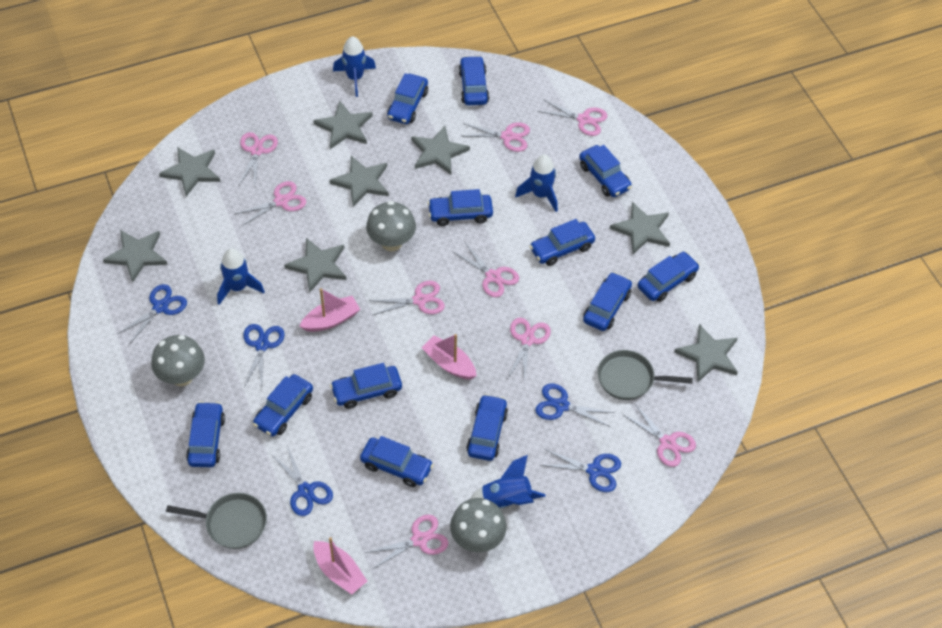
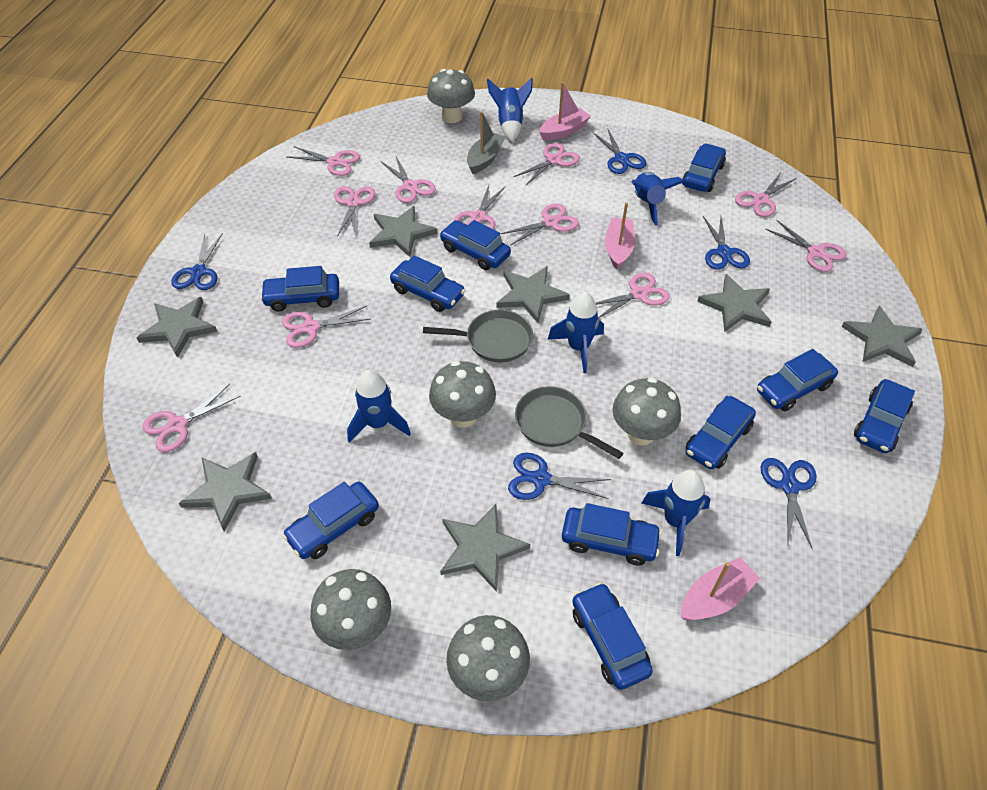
blue car: [186,402,225,467] [253,374,313,437] [330,363,402,409] [360,436,434,487] [387,73,428,124] [428,189,493,226] [458,56,489,105] [466,394,508,461] [529,219,595,266] [579,145,632,197] [583,272,632,331] [638,252,700,302] = 12 -> [260,266,339,312] [282,482,379,559] [390,255,466,312] [439,220,511,270] [562,503,662,565] [572,582,653,690] [682,143,726,192] [686,396,756,469] [757,349,838,411] [854,379,915,453] = 10
blue rocket: [217,248,265,305] [333,36,376,97] [470,455,546,509] [515,155,558,212] = 4 -> [347,370,411,443] [487,78,533,142] [547,292,604,373] [632,172,685,226] [641,470,711,556] = 5
grey boat: none = 0 -> [467,111,506,174] = 1
grey mushroom: [151,335,205,386] [366,201,416,251] [450,498,507,552] = 3 -> [310,569,391,650] [427,69,475,123] [429,361,496,428] [446,615,530,701] [613,377,681,445] = 5
grey star: [103,230,168,283] [159,147,220,197] [284,238,346,293] [313,101,373,149] [329,156,389,206] [411,126,470,175] [610,202,670,254] [674,324,738,382] = 8 -> [136,297,218,358] [179,452,272,531] [369,206,438,257] [440,504,530,592] [496,266,570,323] [697,274,772,332] [841,306,923,367] = 7
pink scissors: [235,181,306,226] [239,132,278,186] [365,515,448,569] [369,281,445,315] [453,243,519,297] [463,122,530,152] [508,318,551,383] [538,100,607,136] [622,403,696,467] = 9 -> [142,384,241,452] [282,306,371,348] [287,146,360,176] [334,186,375,237] [381,157,436,203] [454,185,505,230] [501,203,579,246] [513,143,580,185] [596,273,670,318] [735,173,797,217] [766,220,847,272] = 11

